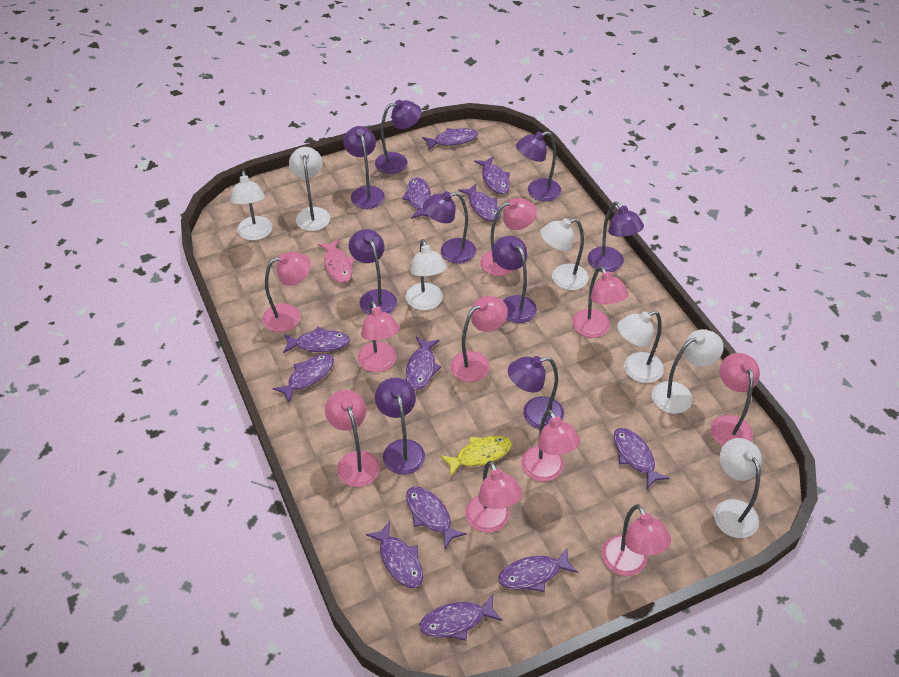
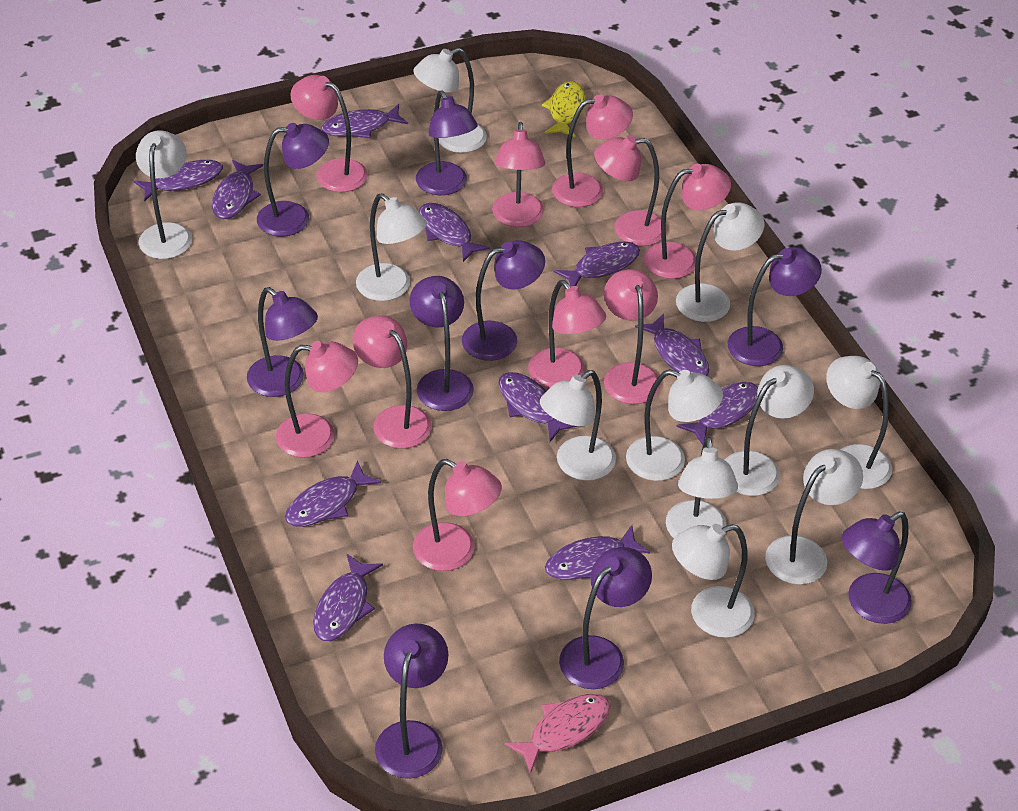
purple fish: [272,354,334,403] [283,327,350,353] [366,521,423,588] [402,177,431,219] [406,337,441,390] [406,487,467,549] [420,594,503,641] [422,128,478,150] [458,183,501,222] [474,157,510,194] [499,548,578,592] [614,428,670,489] = 12 -> [134,160,223,201] [212,160,263,219] [285,460,381,527] [313,554,383,641] [321,104,408,138] [419,203,490,262] [498,372,578,442] [545,525,650,580] [553,242,640,286] [635,313,709,376] [676,382,758,445] = 11
white lamp: [230,171,272,240] [289,147,330,231] [406,239,447,310] [540,218,589,290] [617,311,664,383] [652,329,724,414] [714,438,762,538] = 7 -> [136,130,192,259] [356,193,427,301] [413,48,487,153] [540,370,616,481] [626,369,723,481] [666,437,738,538] [672,524,754,638] [676,202,764,322] [725,365,814,496] [765,449,863,585] [826,356,892,489] = 11

